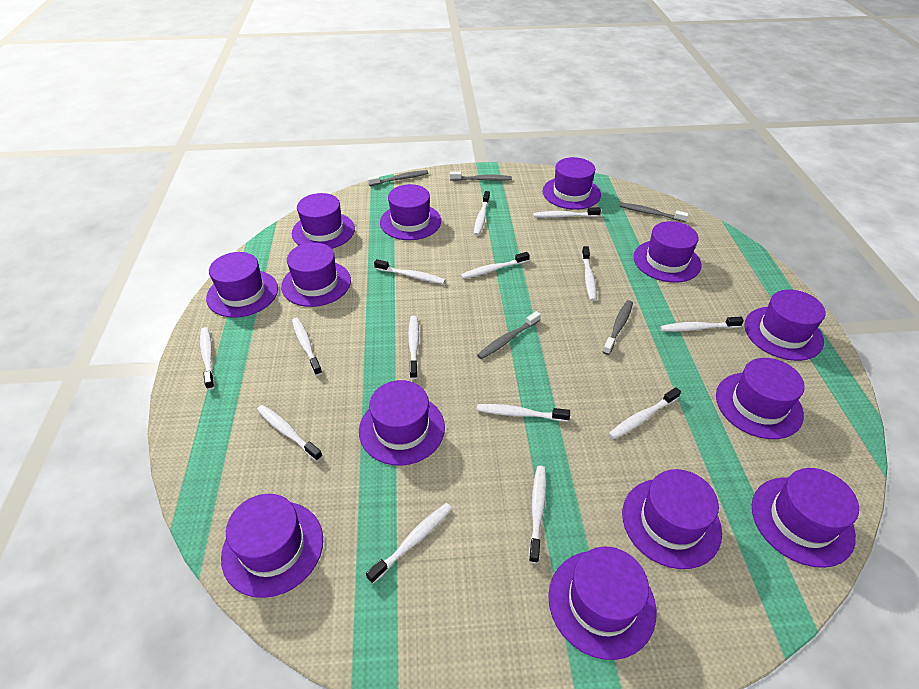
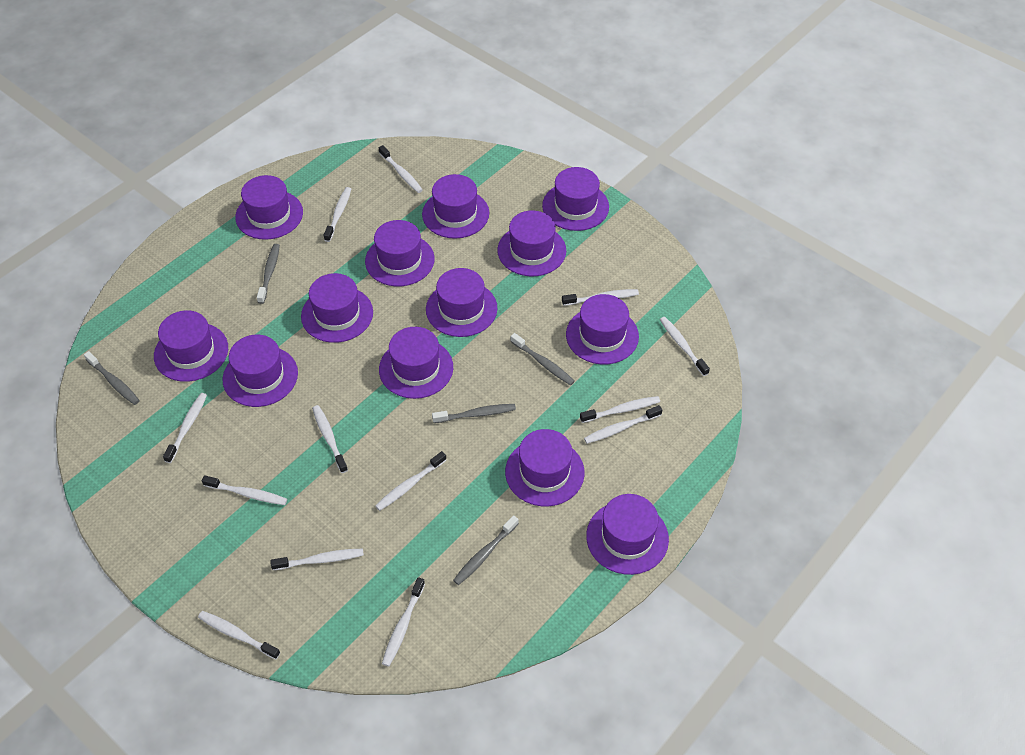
white toothbrush: [200,327,215,390] [257,405,323,461] [292,318,322,376] [366,503,452,584] [374,259,445,284] [408,316,419,379] [461,252,529,279] [474,191,490,236] [477,404,570,422] [529,466,546,563] [533,207,601,218] [582,246,597,301] [608,387,681,439] [660,317,744,332] = 14 -> [163,393,207,463] [198,611,280,660] [202,475,287,505] [270,549,364,570] [312,405,348,473] [324,187,351,242] [375,451,446,511] [379,145,423,193] [382,577,425,667] [562,289,639,306] [580,396,660,423] [584,405,662,444] [660,317,710,376] = 13

